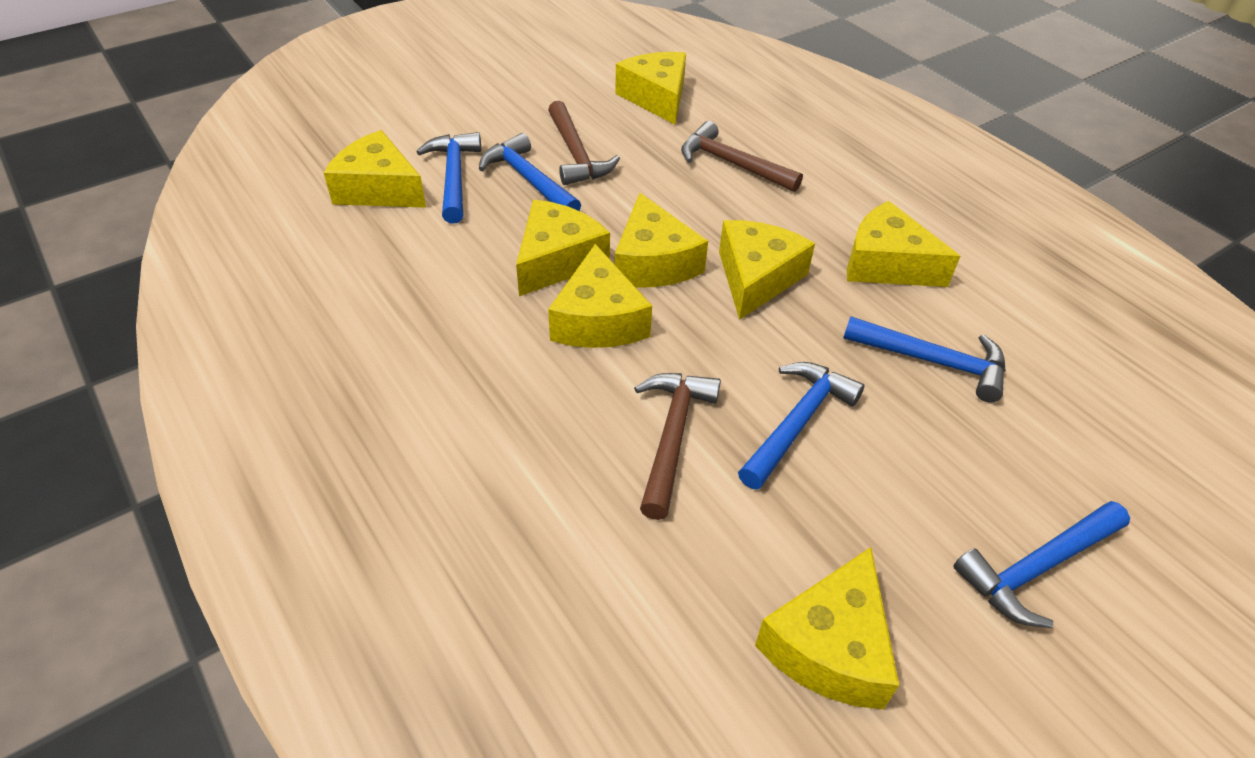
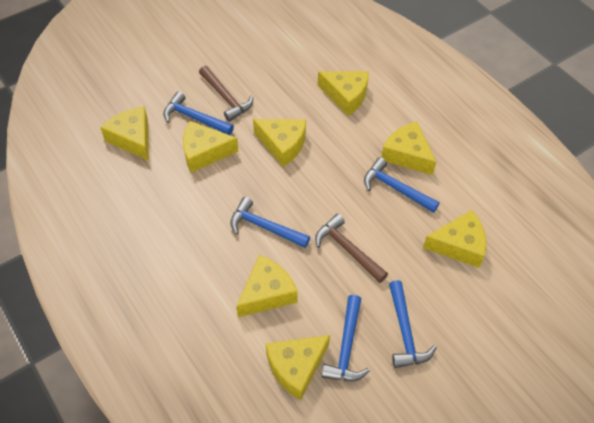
brown hammer: [548,100,620,185] [634,373,721,520] [681,121,803,192] = 3 -> [199,66,253,122] [315,214,388,283] = 2

